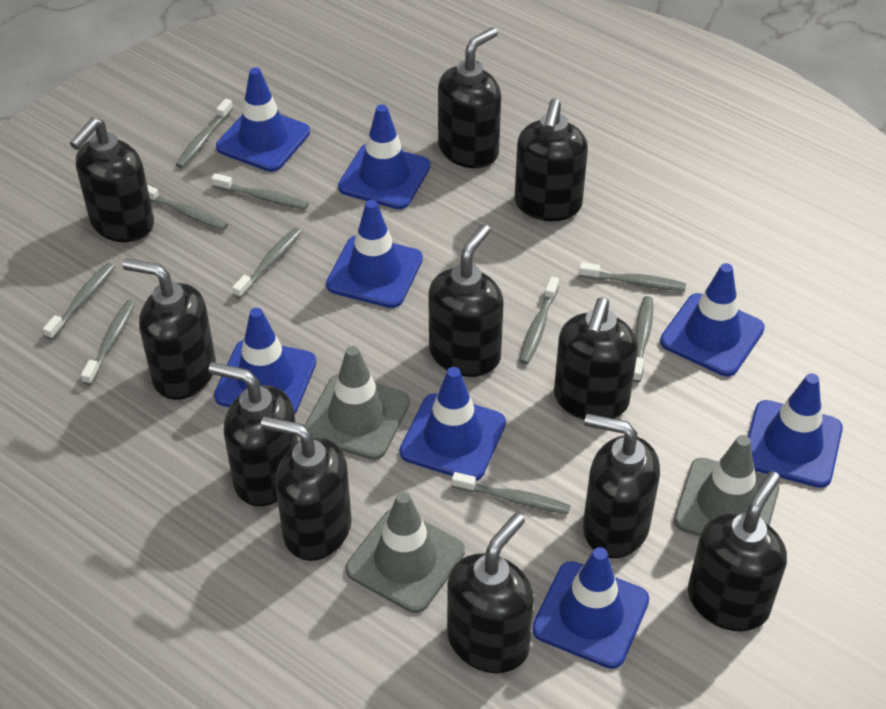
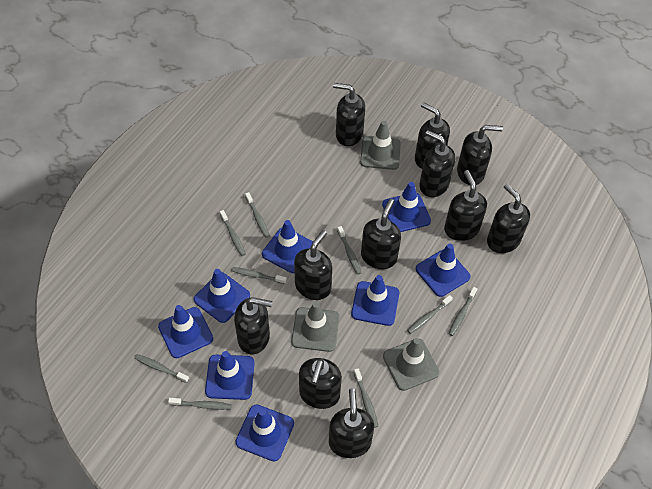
grey toothbrush: [43,263,115,340] [81,300,136,385] [147,185,228,230] [176,99,233,168] [211,173,309,209] [232,228,302,298] [452,472,571,514] [519,276,559,364] [579,262,686,291] [633,296,653,382] = 10 -> [135,354,189,383] [168,398,232,410] [220,210,246,256] [231,267,287,284] [245,192,270,238] [337,226,361,275] [354,368,378,428] [407,295,453,334] [448,287,477,336] = 9

